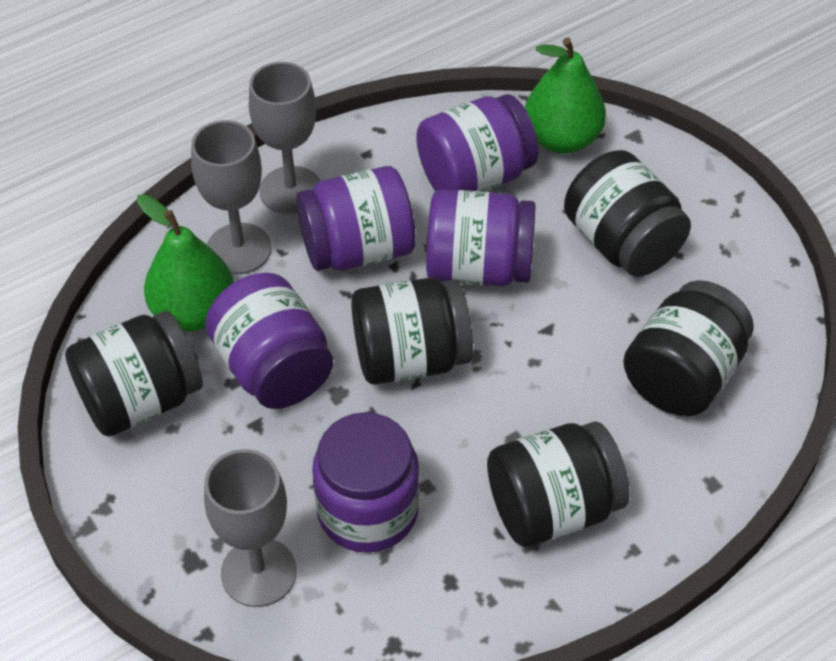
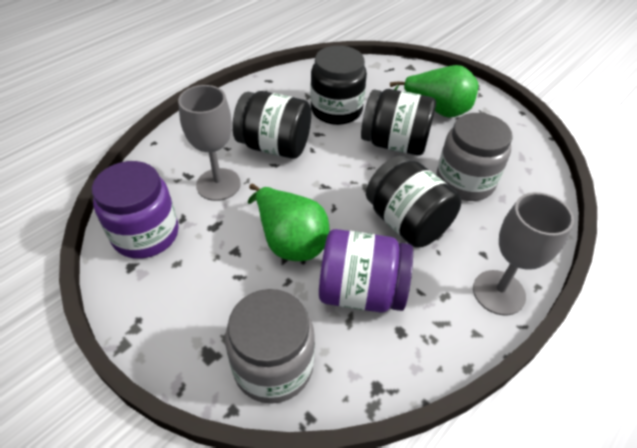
black jar: [65,311,203,437] [351,278,473,385] [487,421,630,547] [564,150,691,277] [623,280,754,416] = 5 -> [232,91,311,159] [310,46,367,125] [361,89,436,156] [366,156,461,247] = 4
grey goblet: [191,120,272,274] [204,449,297,607] [249,62,321,215] = 3 -> [178,85,241,201] [473,192,574,316] = 2
grey jar: none = 0 -> [225,289,315,404] [436,113,512,201] = 2
purple jar: [205,273,333,409] [296,166,416,271] [312,412,419,553] [416,94,539,192] [426,189,536,286] = 5 -> [92,161,179,259] [319,229,413,313] = 2

